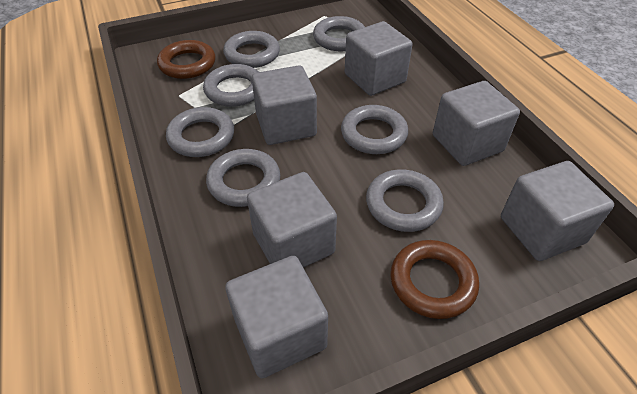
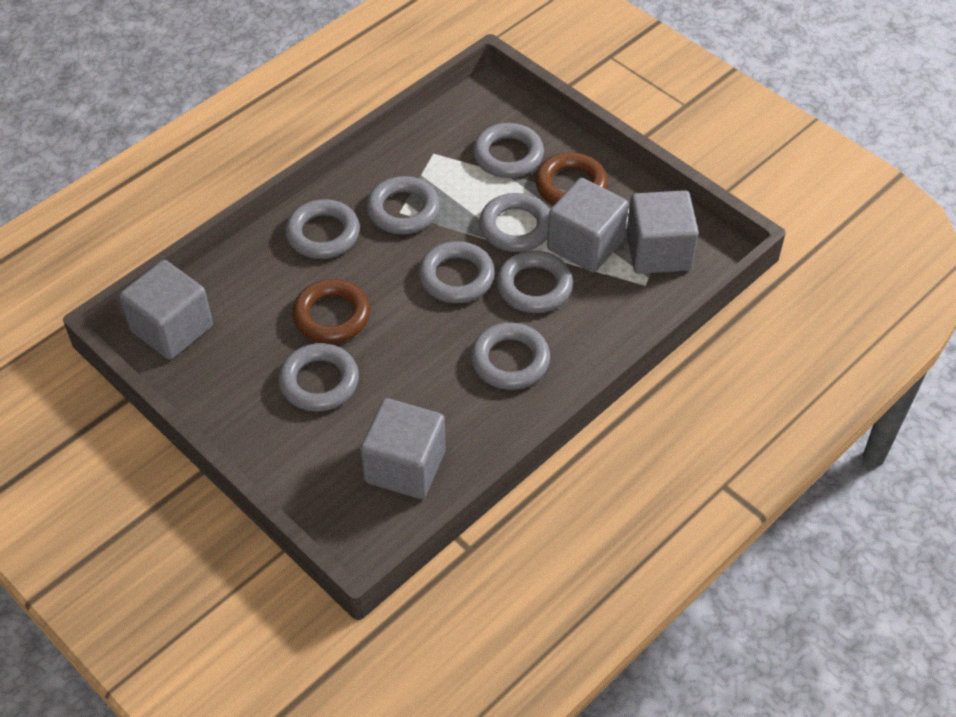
grey cube: [225,256,328,378] [247,172,337,268] [252,65,317,145] [345,21,413,96] [433,81,520,166] [501,161,614,261] = 6 -> [119,260,213,360] [360,398,446,499] [547,178,629,273] [627,190,699,274] = 4
grey ring: [166,107,234,157] [203,64,259,107] [206,149,280,207] [223,31,280,68] [313,16,365,51] [341,105,408,154] [366,169,444,232] = 7 -> [278,343,359,412] [285,199,360,259] [367,176,440,234] [419,241,495,303] [471,323,550,390] [473,123,544,178] [479,193,550,252] [496,250,573,313] = 8

